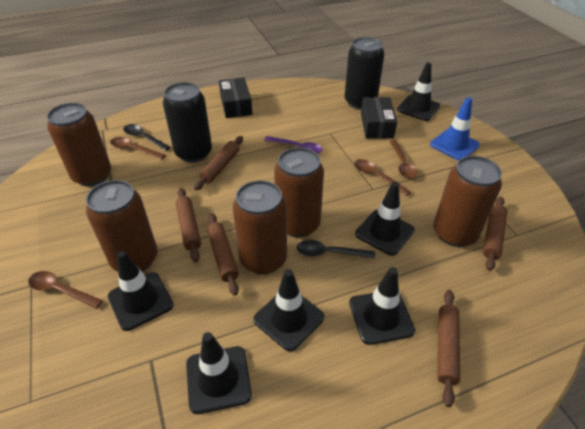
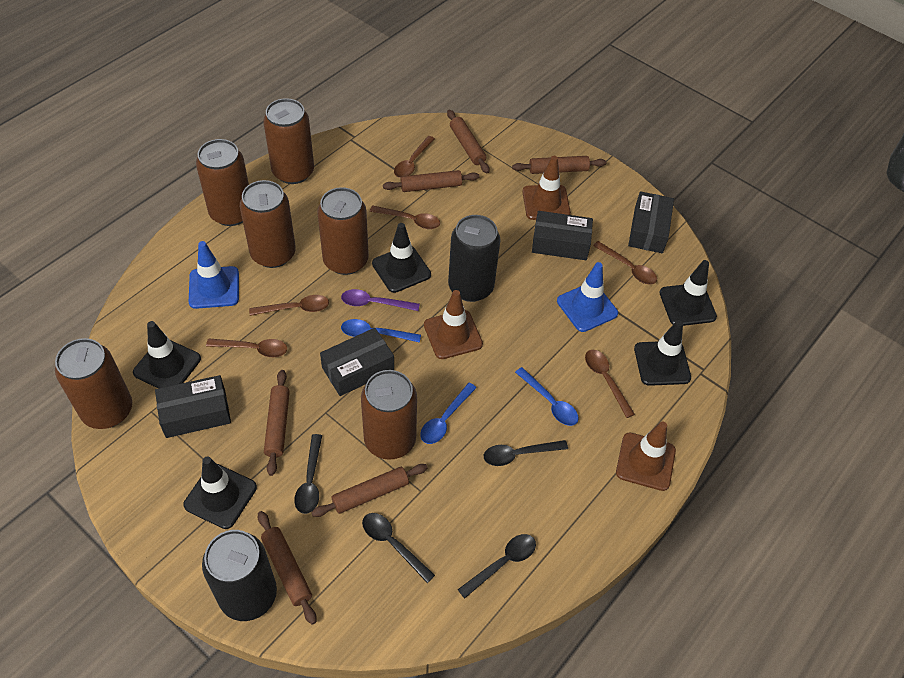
black box: [219,78,252,118] [361,97,397,139] = 2 -> [155,375,231,438] [320,328,394,396] [532,211,593,260] [628,191,674,253] = 4
black spoon: [123,124,171,151] [297,240,375,259] = 2 -> [294,434,322,514] [362,513,435,583] [458,534,536,599] [484,440,568,466] = 4
black traffic cone: [108,251,174,331] [186,332,252,414] [253,269,324,352] [349,267,415,345] [355,182,415,256] [397,62,440,121] = 6 -> [133,321,201,389] [183,457,257,529] [372,223,431,293] [634,320,691,386] [659,260,717,326] = 5
blue spoon: none = 0 -> [341,319,421,343] [420,383,477,444] [515,367,579,426] = 3
blue traffic cone: [430,97,480,160] = 1 -> [189,241,239,309] [557,262,618,332] = 2
brown can: [47,103,111,186] [86,180,158,272] [233,180,287,275] [274,147,324,237] [433,156,502,247] = 5 -> [55,338,132,429] [196,139,249,226] [240,180,296,268] [263,98,314,184] [317,187,369,275] [361,370,417,460] = 6
brown rolling pin: [176,188,201,262] [194,136,243,190] [207,213,239,295] [437,290,460,407] [483,197,507,271] = 5 -> [258,511,316,625] [264,370,290,476] [311,464,428,517] [383,170,479,192] [447,110,490,173] [512,156,607,174] = 6
brown spoon: [28,271,103,309] [110,137,166,159] [354,159,411,196] [390,140,417,179] = 4 -> [206,339,287,357] [249,295,329,316] [370,205,440,229] [394,136,435,178] [585,350,635,418] [593,241,657,284] = 6
brown traffic cone: none = 0 -> [424,290,483,359] [523,156,571,220] [616,422,676,491] = 3

